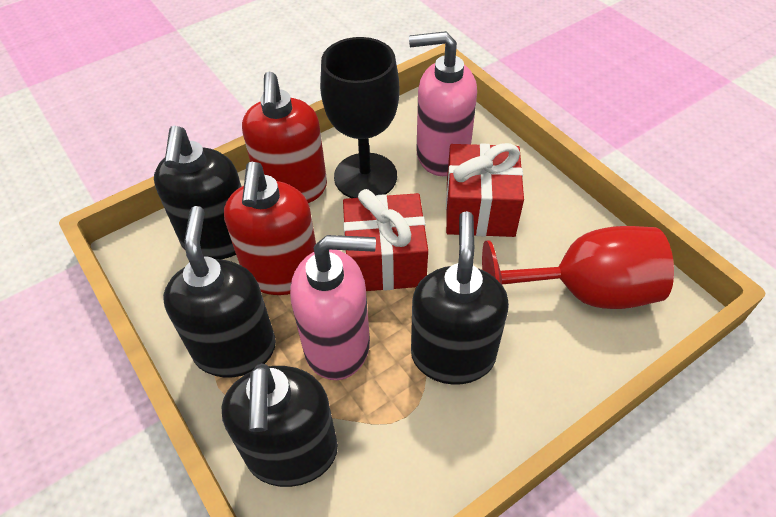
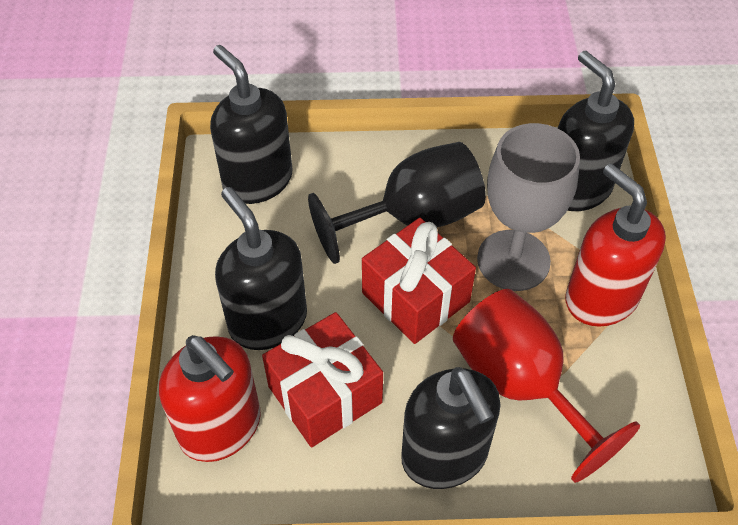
grey goblet: none = 0 -> [477,123,580,291] = 1
pink soap dispenser: [290,235,376,380] [409,31,477,176] = 2 -> none = 0

